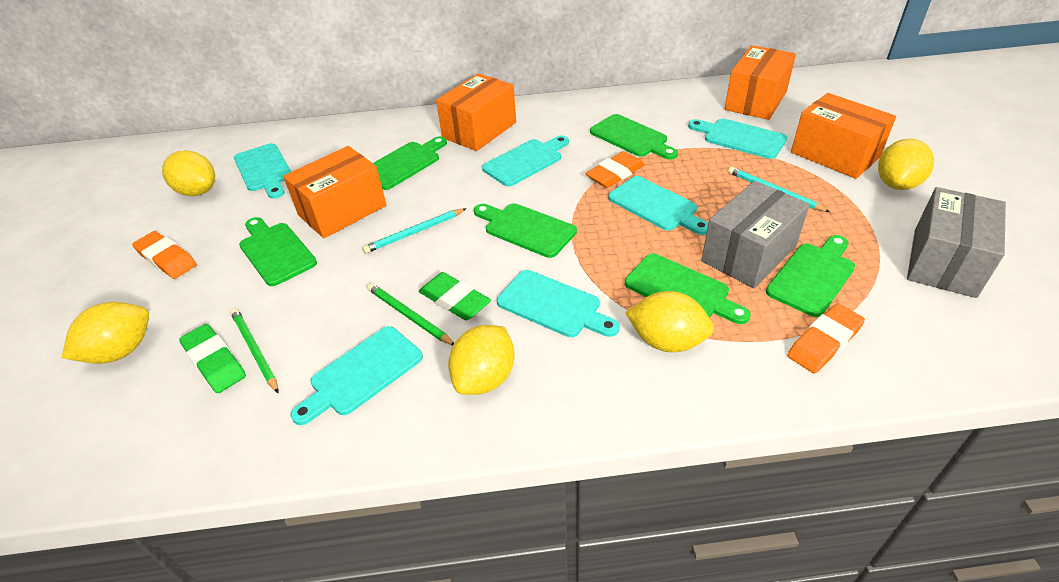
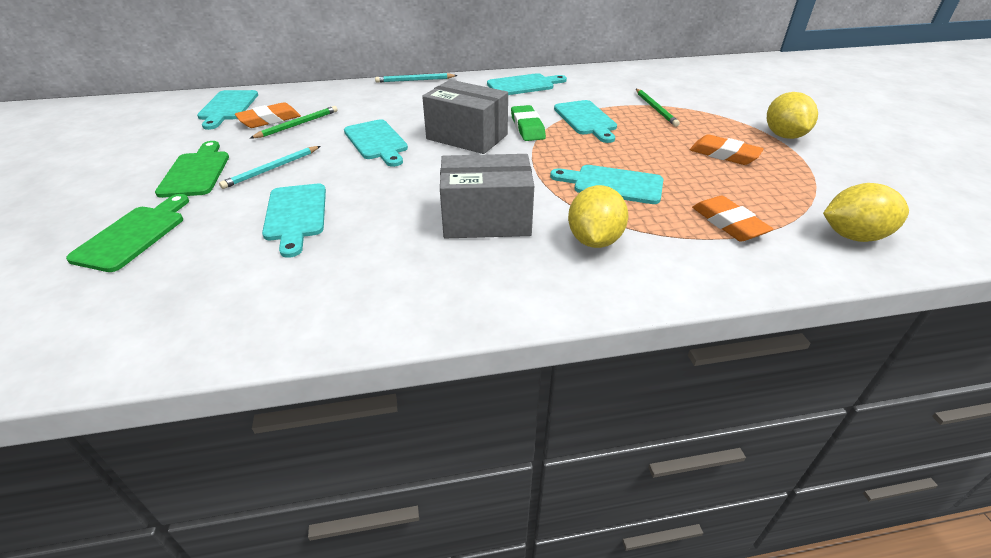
green cutting board: [239,217,317,286] [373,136,447,190] [474,203,577,258] [590,114,678,160] [625,254,751,324] [766,235,855,317] = 6 -> [66,194,189,272] [155,141,229,198] = 2
green eraser: [179,324,246,393] [419,272,491,320] = 2 -> [511,105,546,141] = 1
orange box: [283,146,386,238] [436,73,516,151] [724,45,796,120] [791,93,896,179] = 4 -> none = 0
yellow lemon: [62,302,149,364] [162,150,215,196] [448,325,515,395] [625,291,714,352] [878,139,934,190] = 5 -> [568,185,629,248] [767,92,818,139] [823,183,909,242] = 3

